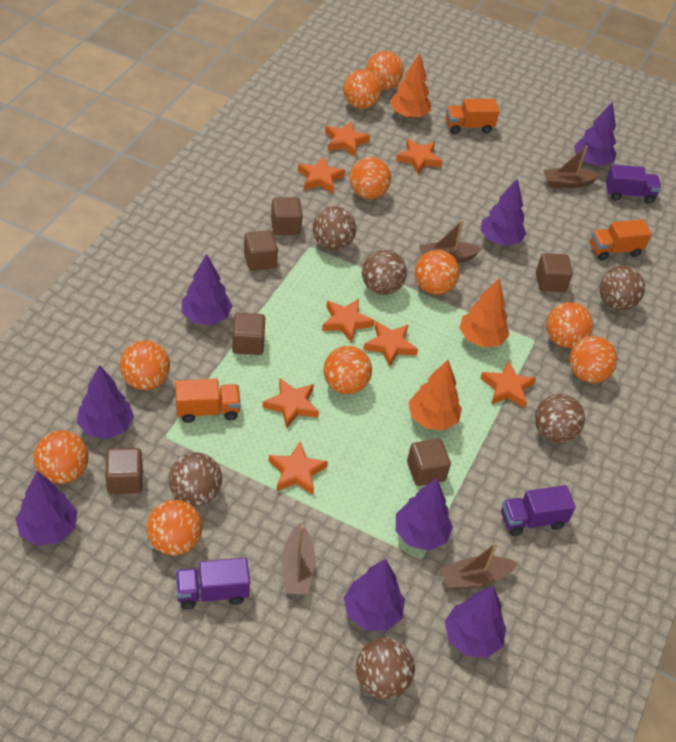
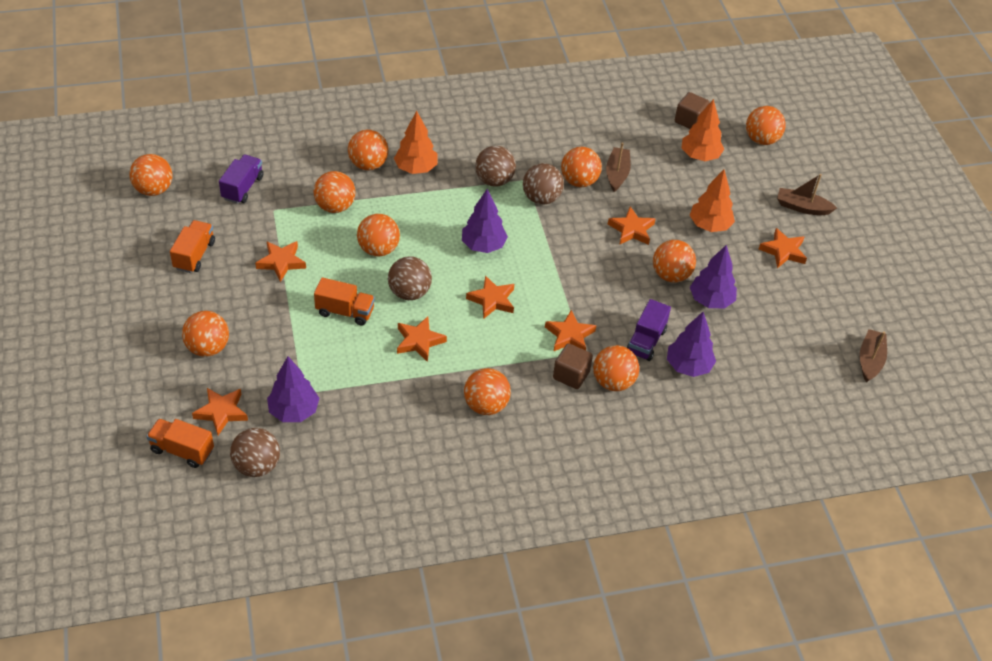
brown ball: [168,452,222,506] [313,206,356,250] [356,638,415,699] [362,250,407,295] [535,394,585,443] [599,266,645,310] = 6 -> [230,428,280,477] [388,256,432,300] [475,146,516,187] [523,163,564,205] = 4
brown boat: [282,523,315,595] [419,220,482,263] [440,542,518,590] [543,145,602,188] = 4 -> [606,143,631,192] [777,174,837,215] [860,329,887,382] = 3
brown cube: [105,448,143,494] [232,313,265,355] [244,230,278,271] [271,197,303,235] [407,439,451,486] [536,253,573,292] = 6 -> [553,343,593,389] [675,92,709,129] = 2
orange star: [262,378,319,428] [268,442,328,495] [298,157,345,193] [322,299,375,343] [325,122,370,156] [363,321,418,367] [396,139,443,174] [480,360,536,408] = 8 -> [192,388,248,435] [255,241,306,282] [397,317,447,362] [466,275,514,319] [545,310,596,351] [608,207,655,245] [759,228,807,269] = 7
purple tree: [16,471,77,546] [77,365,134,439] [182,254,232,325] [344,559,405,631] [396,478,453,551] [445,586,506,658] [480,178,526,246] [574,101,617,166] = 8 -> [267,357,319,422] [462,189,508,253] [667,312,716,377] [690,245,737,308] = 4
purple truck: [175,558,250,609] [501,485,576,536] [606,164,661,204] = 3 -> [219,155,264,204] [626,299,671,361] = 2

